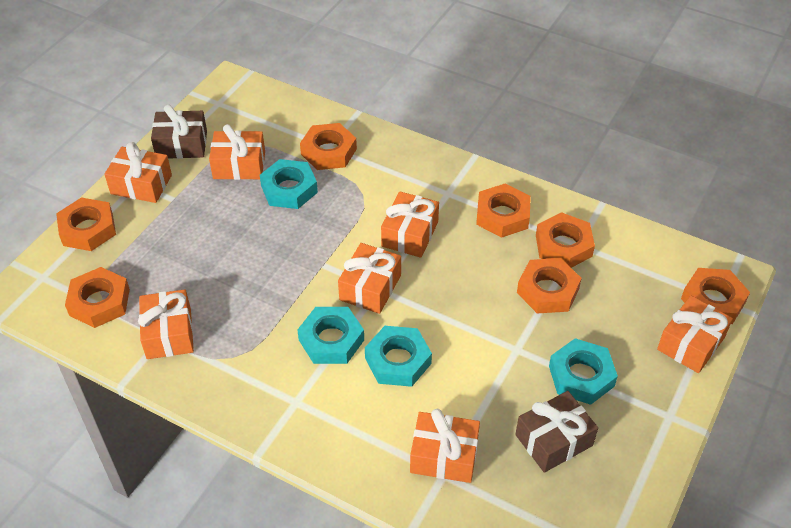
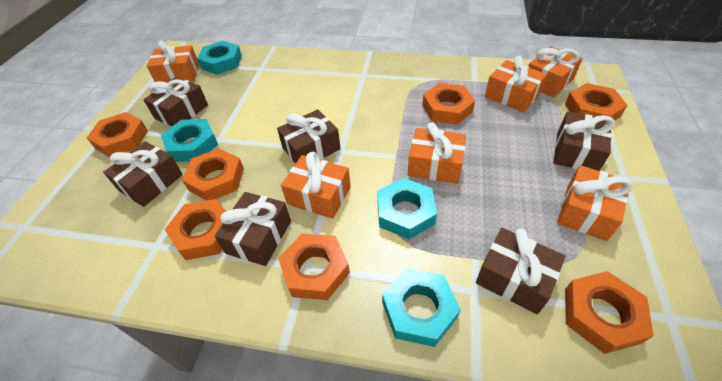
brown gift: [151,104,207,159] [515,391,598,473] = 2 -> [103,141,183,207] [143,77,208,126] [215,192,291,266] [277,109,341,164] [476,228,565,314] [553,111,615,171] = 6
orange gift: [104,142,172,203] [138,289,194,359] [209,124,265,180] [338,243,401,314] [381,191,439,258] [410,409,480,483] [657,296,733,373] = 7 -> [147,40,199,82] [281,152,351,219] [408,122,466,184] [485,56,547,112] [528,46,583,97] [557,165,633,241] = 6

